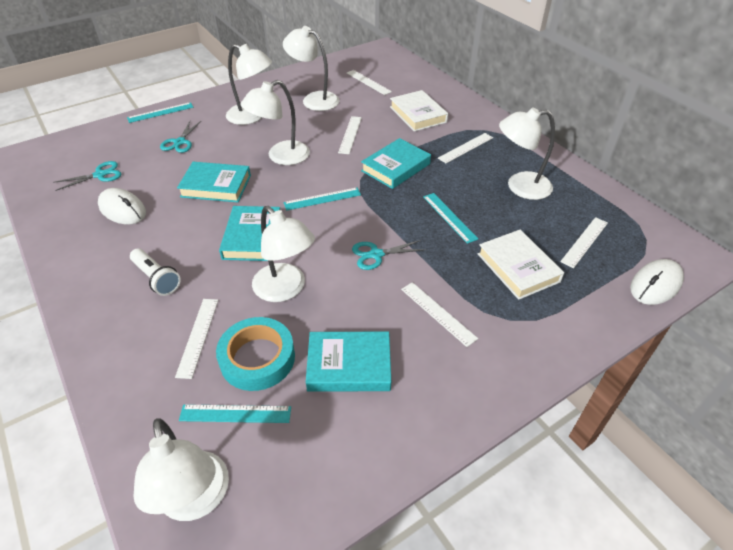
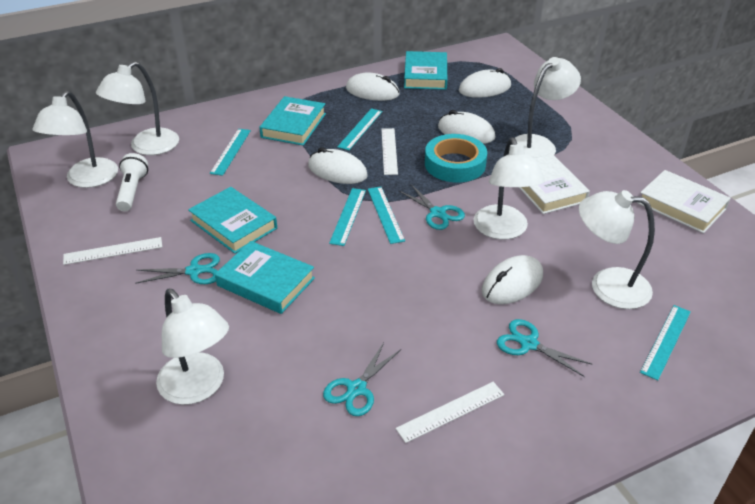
turquoise ruler: [127,102,193,123] [179,404,291,423] [284,187,361,211] [423,193,478,244] = 4 -> [210,129,251,176] [329,188,366,246] [337,108,382,150] [368,187,405,244] [640,305,691,381] = 5
turquoise scissors: [53,161,121,191] [160,121,201,153] [352,240,424,270] = 3 -> [135,253,220,284] [323,343,401,416] [398,184,465,230] [497,319,593,377] = 4
white mouse: [98,188,146,224] [630,259,684,305] = 2 -> [308,147,368,184] [346,72,400,101] [438,110,495,144] [459,68,511,98] [482,255,543,304] = 5
white ruler: [175,299,218,379] [338,116,362,154] [347,70,392,95] [401,282,478,347] [438,133,493,163] [560,217,608,268] = 6 -> [63,237,162,265] [381,128,398,175] [395,382,504,443] = 3

